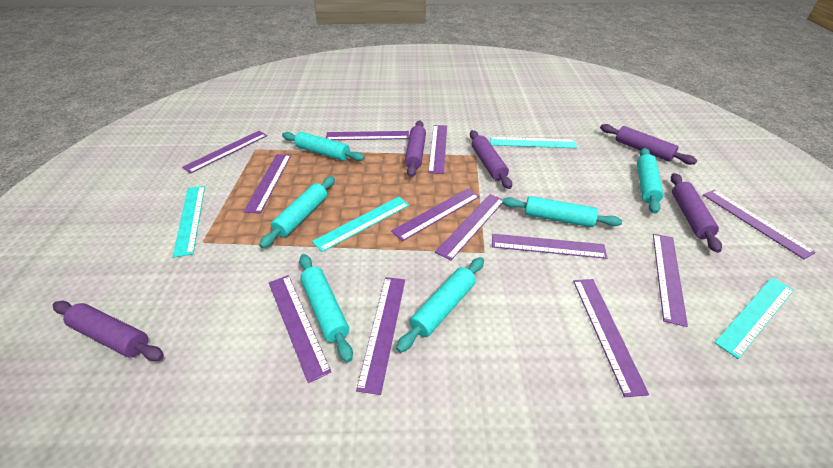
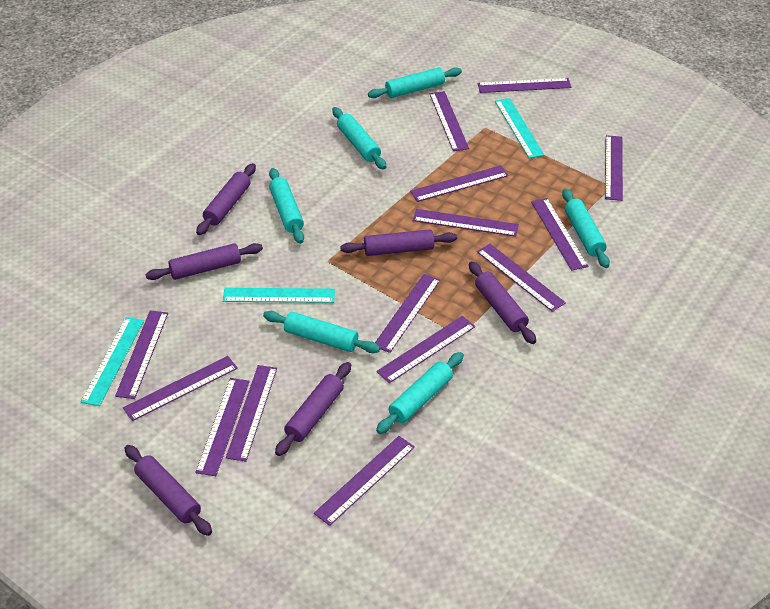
purple rolling pin: [53,301,164,361] [405,120,426,177] [470,130,512,189] [600,124,697,165] [671,173,722,253] = 5 -> [125,445,212,536] [146,243,263,280] [196,163,256,235] [275,362,351,456] [340,229,457,256] [469,261,536,344] = 6
purple ruler: [182,131,267,174] [244,154,291,214] [269,275,331,383] [326,131,409,140] [356,277,405,395] [391,188,480,241] [428,125,447,174] [435,194,503,261] [492,234,607,259] [573,279,649,397] [653,234,688,327] [703,190,816,259] = 12 -> [115,310,168,399] [123,356,238,421] [195,378,250,476] [226,365,277,462] [314,436,415,526] [375,274,440,353] [376,316,475,383] [410,165,509,202] [413,209,519,237] [429,91,469,151] [477,244,566,312] [478,78,571,93] [531,198,588,271] [605,135,623,201] = 14
turquoise ruler: [173,186,205,258] [312,197,409,252] [490,137,577,148] [714,277,794,359] = 4 -> [81,317,144,406] [223,288,335,303] [495,98,544,158] = 3

